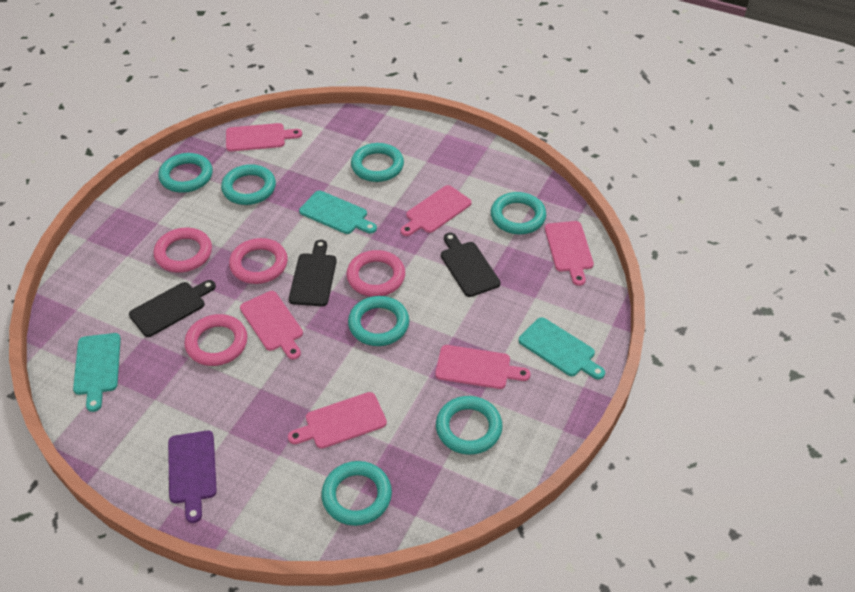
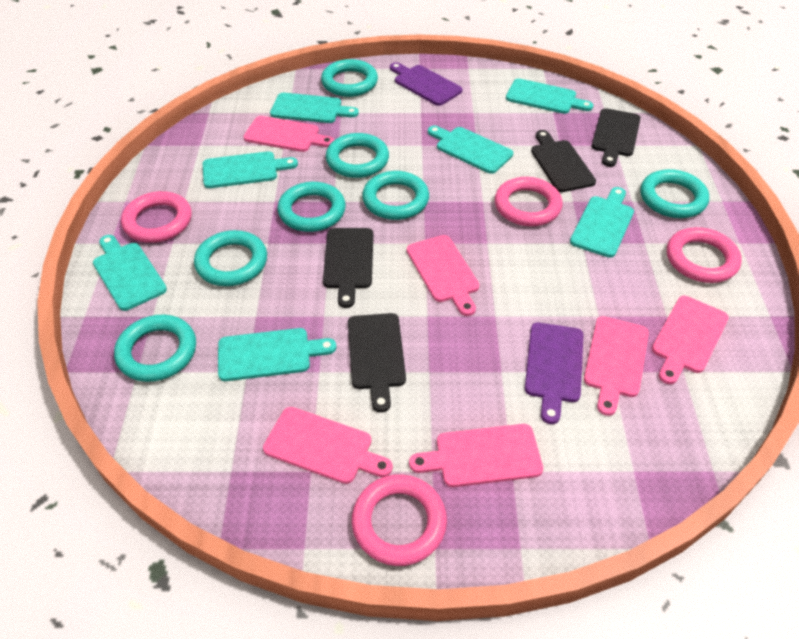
black cutting board: [129,280,216,337] [289,240,337,306] [441,233,500,297] = 3 -> [323,228,373,308] [348,313,406,412] [531,130,596,192] [592,108,640,167] = 4
purple cutting board: [168,431,217,523] = 1 -> [390,62,462,106] [525,323,583,424] = 2
turquoise cutting board: [73,333,121,412] [299,191,377,234] [519,317,605,380] = 3 -> [93,235,167,311] [203,151,298,188] [218,328,336,381] [270,93,359,123] [428,126,513,174] [506,78,593,114] [570,187,634,258] = 7

